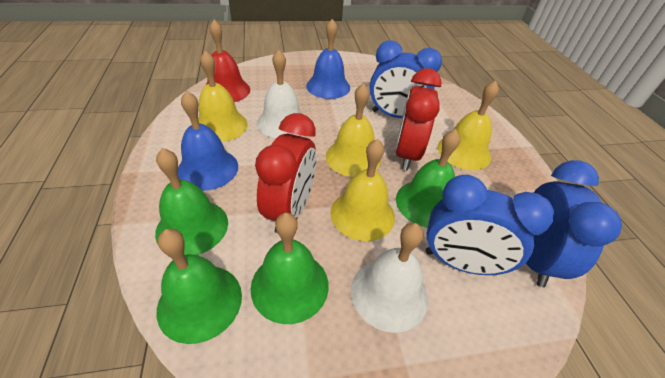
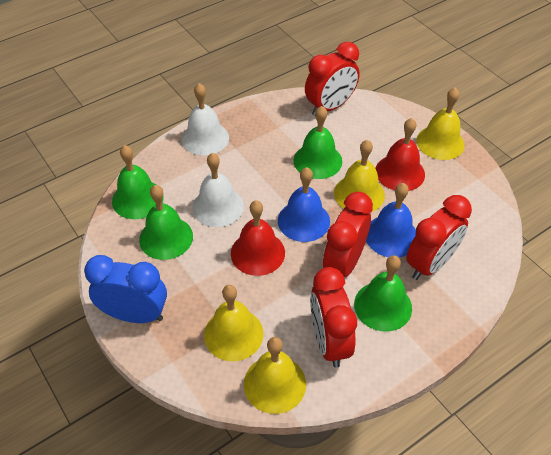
blue clock: [370,40,442,118] [426,175,554,276] [526,160,622,287] = 3 -> [84,255,167,323] = 1
red bell: [206,20,250,102] = 1 -> [231,201,285,276] [375,118,425,191] = 2
red clock: [255,113,317,233] [395,68,441,170] = 2 -> [305,42,360,116] [310,267,357,368] [323,192,373,277] [406,195,472,280] = 4

